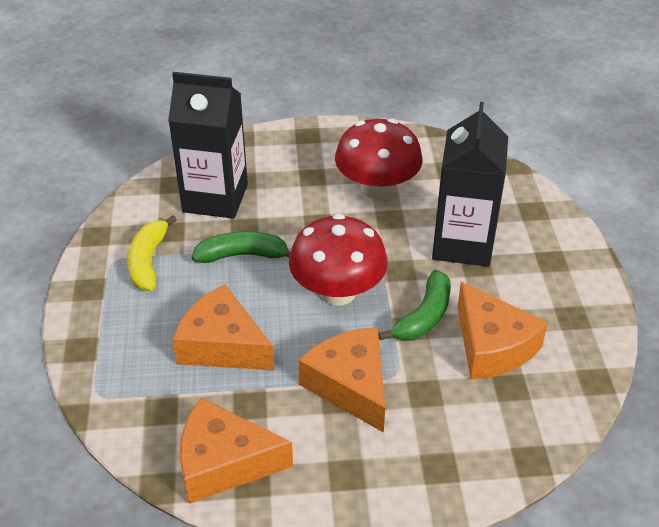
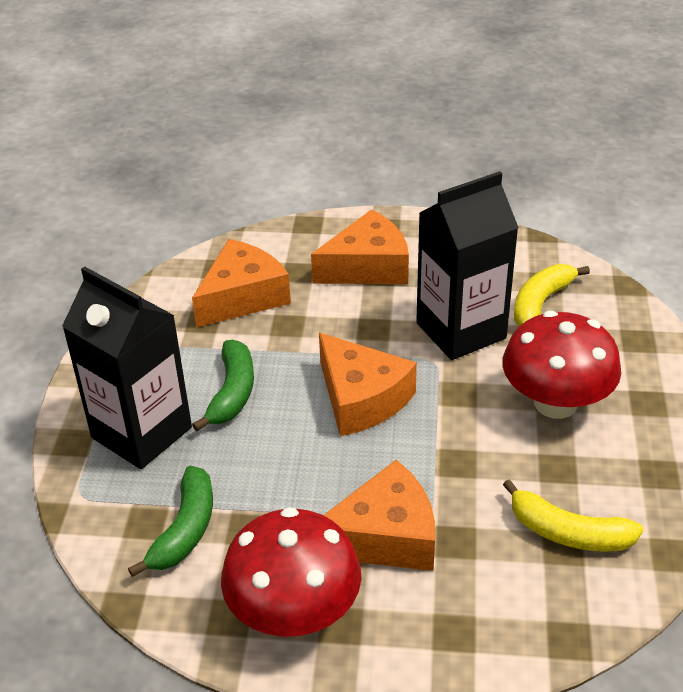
yellow banana: [127,215,177,291] = 1 -> [503,479,643,552] [514,264,590,326] = 2

